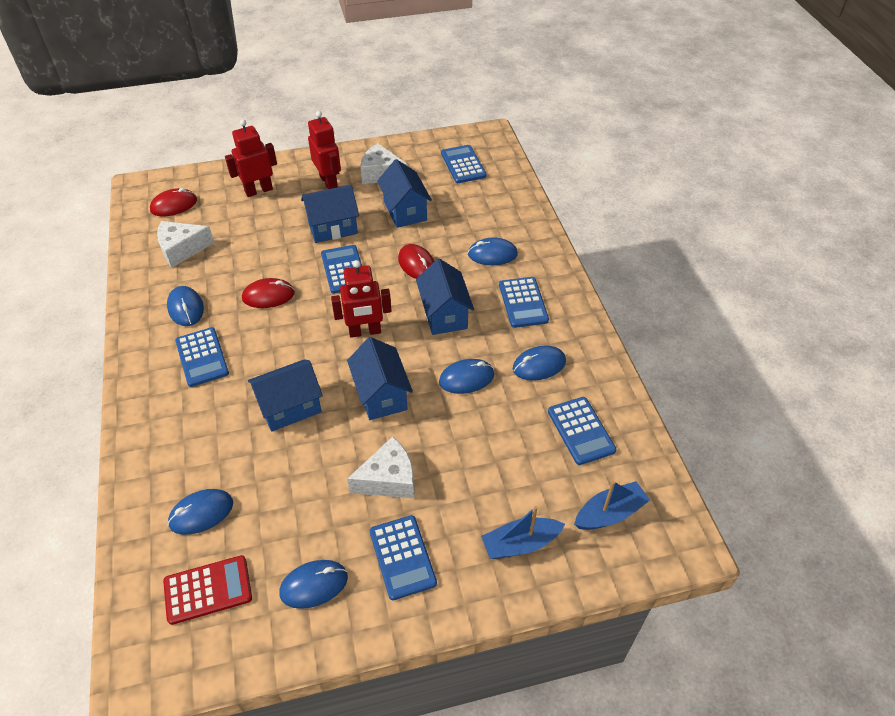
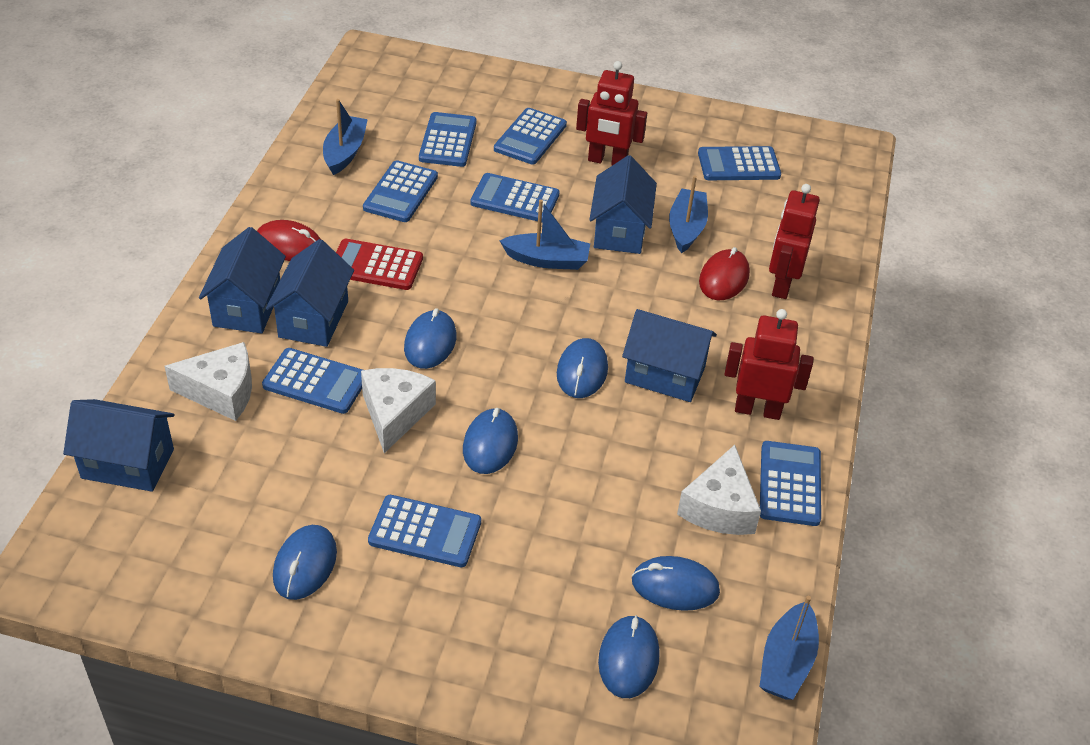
blue boat: [481,506,565,559] [574,481,650,530] = 2 -> [323,99,368,175] [500,199,590,270] [669,176,708,253] [759,596,819,700] = 4
blue calculator: [175,327,229,387] [321,245,362,294] [370,515,437,600] [441,145,487,183] [499,277,549,328] [548,397,616,465] = 6 -> [262,348,362,414] [363,160,438,222] [368,495,481,567] [419,112,477,167] [470,173,560,223] [494,108,567,165] [698,146,781,180] [760,441,821,526] = 8
red mouse: [150,188,197,216] [242,278,295,308] [398,244,434,279] = 3 -> [257,220,321,261] [699,247,750,300] = 2

